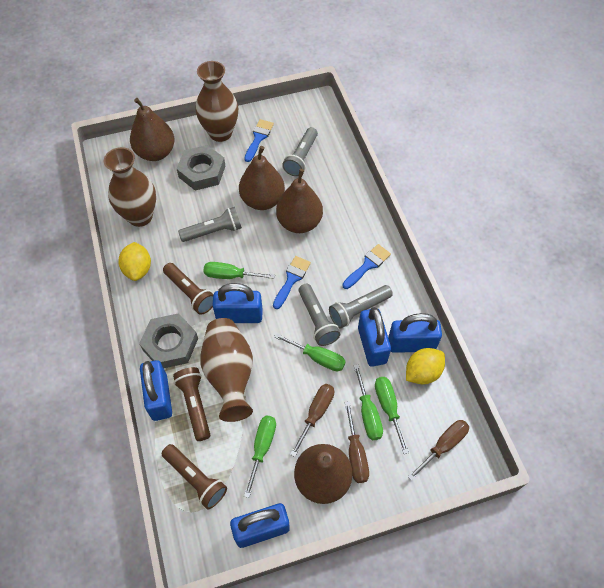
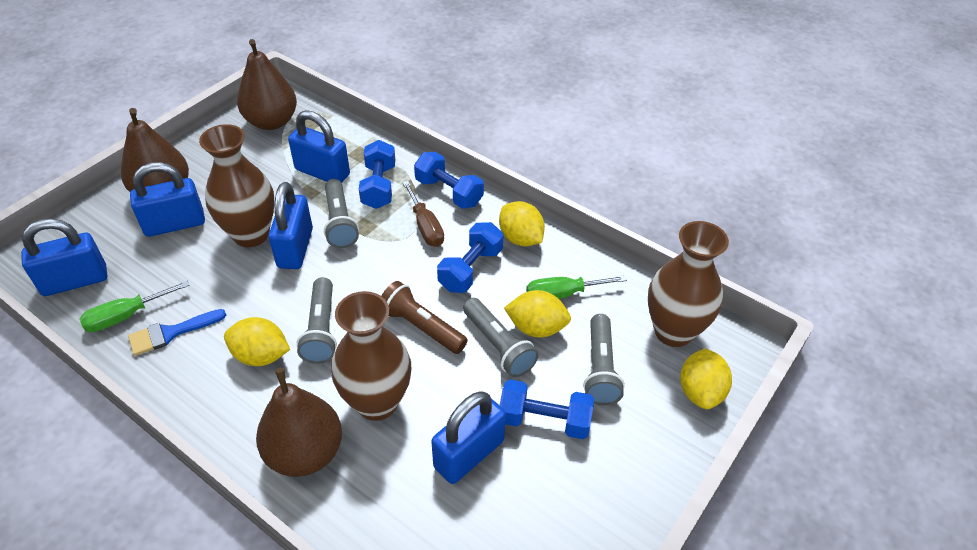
blue brush: [244,119,274,162] [273,256,311,309] [342,244,391,289] = 3 -> [128,309,226,356] = 1
blue dumbbell: none = 0 -> [359,140,395,209] [414,152,484,209] [437,222,503,293] [500,379,594,439] = 4
brown flashlight: [162,444,227,509] [163,263,213,315] [173,367,210,441] = 3 -> [381,281,468,354] = 1
brown pear: [130,98,175,161] [239,146,285,210] [276,169,323,233] [294,444,352,504] = 4 -> [121,108,189,192] [237,39,297,130] [256,368,342,477] = 3
brown screwdriver: [290,384,334,457] [345,402,369,483] [407,420,469,481] = 3 -> [402,181,444,247] = 1
green screwdriver: [203,262,275,279] [244,416,276,498] [274,333,346,371] [353,364,383,440] [375,377,409,454] = 5 -> [80,281,190,332] [526,275,627,299] = 2
grey nut: [139,313,198,368] [177,145,226,191] = 2 -> none = 0
yellow lemon: [118,242,151,281] [406,348,445,384] = 2 -> [224,317,290,366] [499,201,545,246] [504,290,571,338] [680,348,732,410] = 4

